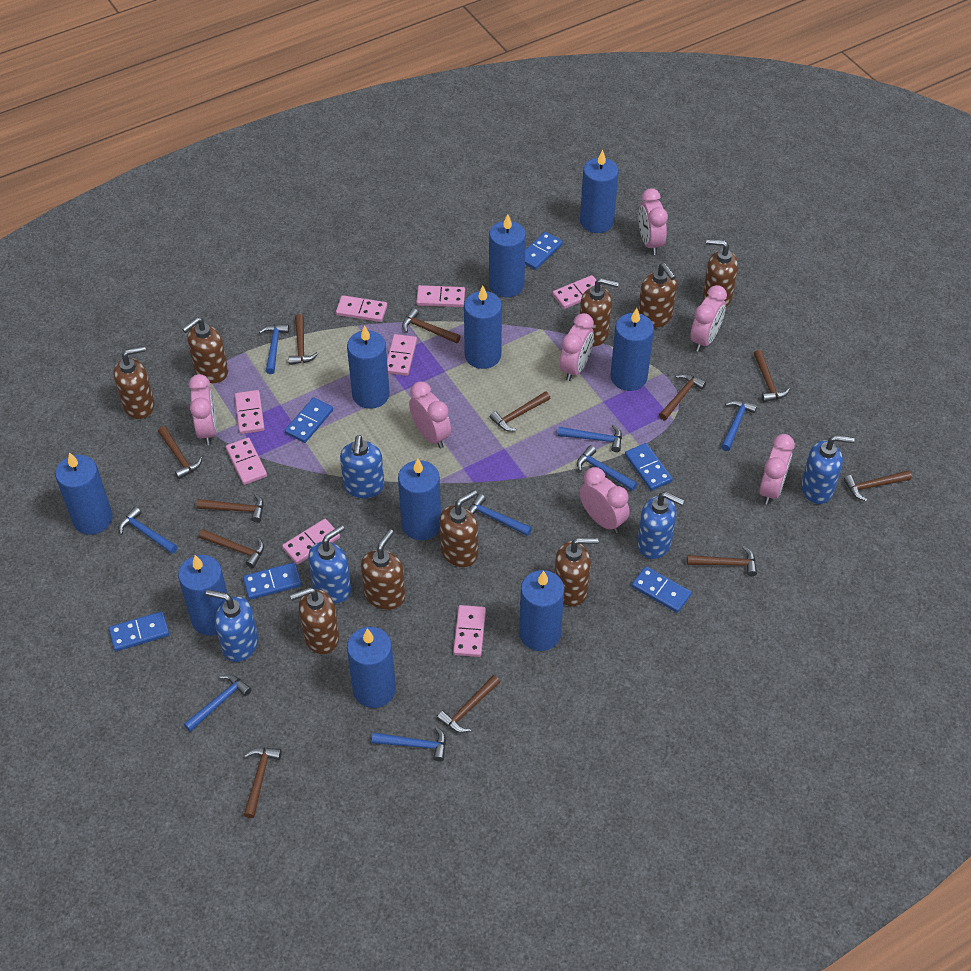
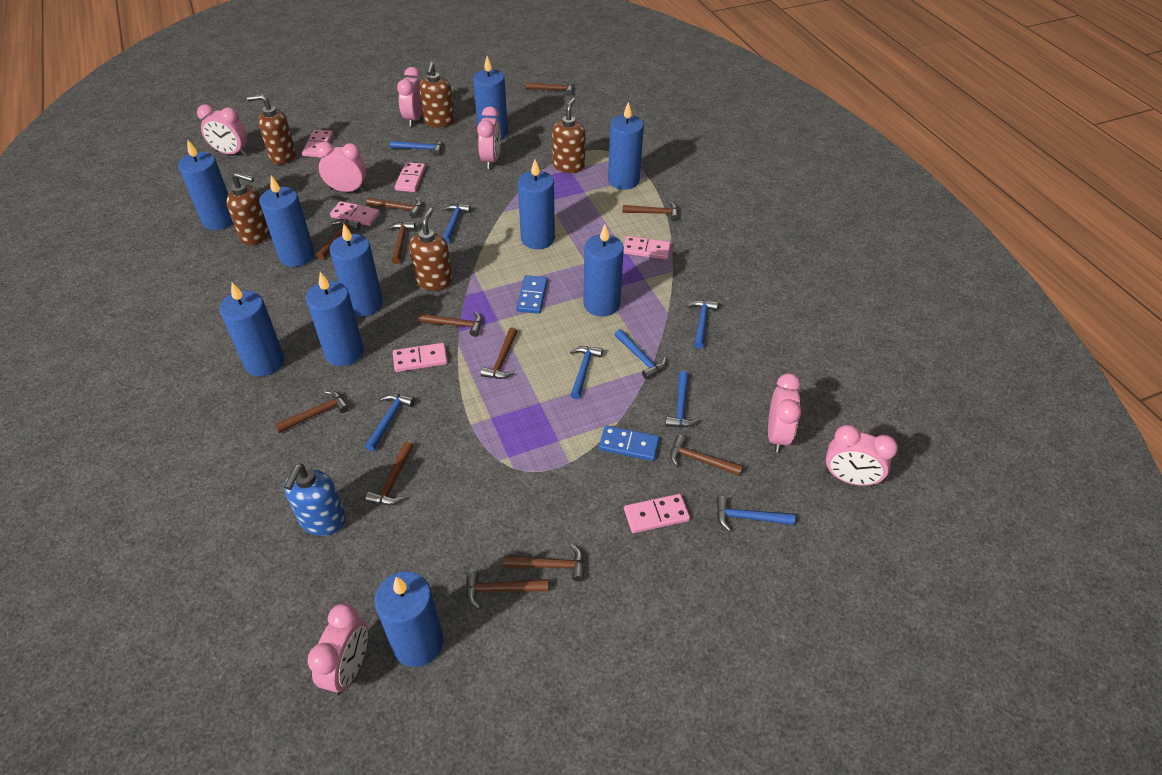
blue domino: [109,611,169,651] [243,562,302,600] [285,397,333,443] [525,232,563,270] [625,443,673,491] [632,566,691,613] = 6 -> [516,275,548,314] [599,426,660,461] = 2
blue soap dispenser: [206,590,259,662] [308,525,351,603] [340,435,384,498] [637,492,684,559] [801,435,855,504] = 5 -> [284,464,346,536] = 1
brown soap dispenser: [114,346,154,419] [182,317,228,383] [290,587,339,654] [361,529,405,610] [439,490,478,567] [554,538,598,606] [580,278,619,346] [638,263,677,328] [703,239,738,307] = 9 -> [226,172,270,245] [247,94,296,165] [409,208,453,291] [419,62,455,127] [552,98,586,173] = 5
pink domino: [226,438,267,485] [235,390,265,434] [282,519,340,565] [336,295,387,322] [387,334,417,376] [416,285,465,307] [453,605,486,657] [552,275,601,309] = 8 -> [302,130,333,157] [330,201,380,226] [393,343,448,372] [395,162,426,192] [623,236,671,260] [624,494,690,533] = 6

